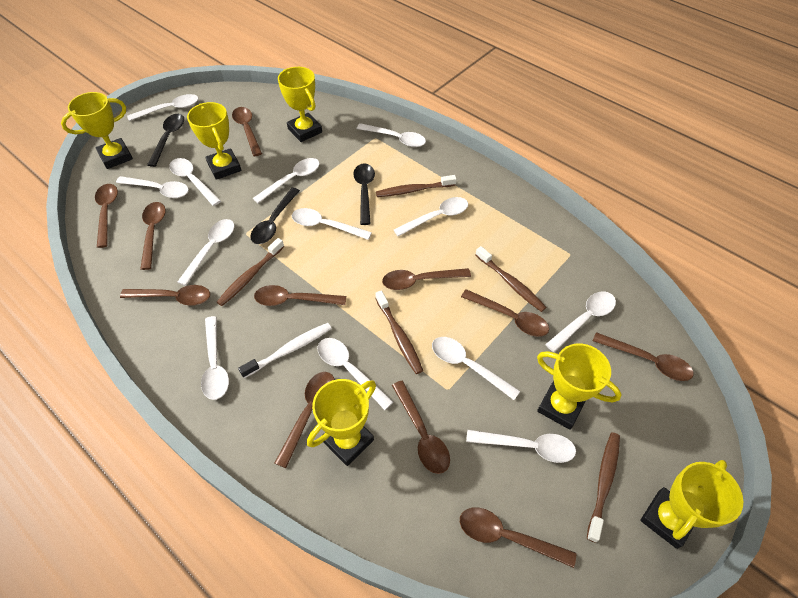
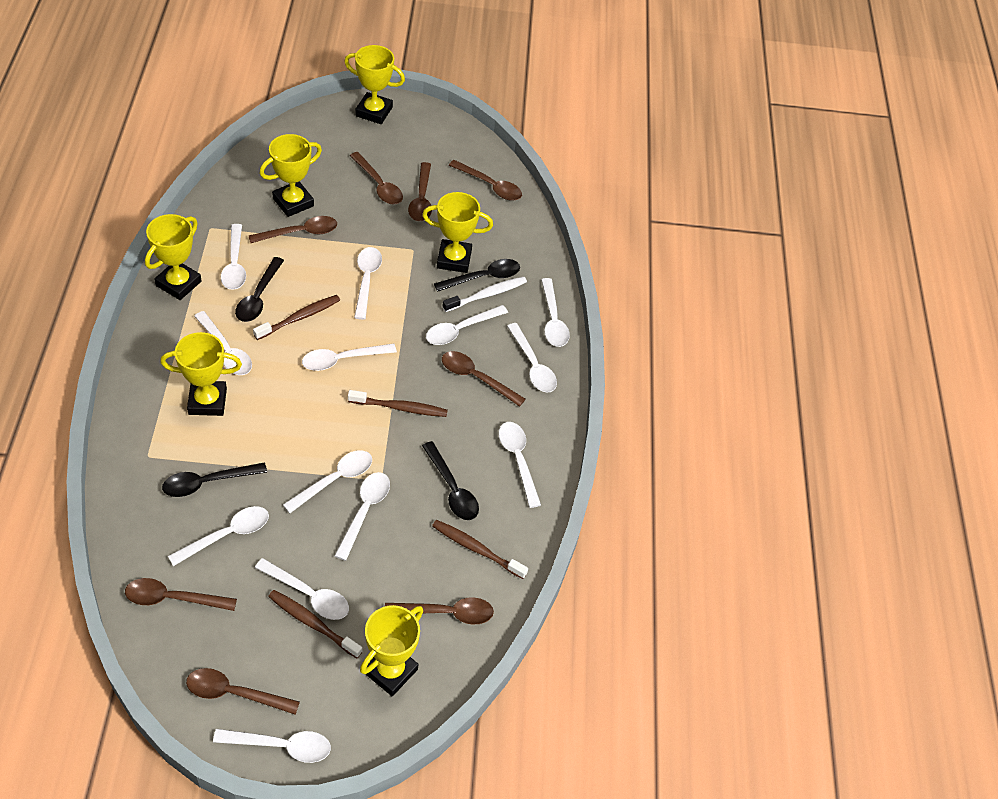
black spoon: [147,114,184,167] [250,188,300,244] [353,163,375,225] = 3 -> [162,462,267,497] [235,257,284,322] [422,441,479,520] [434,259,520,292] = 4
brown spoon: [95,184,118,248] [120,285,210,306] [140,202,166,270] [232,107,262,156] [254,285,346,306] [275,372,335,468] [382,268,471,290] [392,381,450,474] [460,508,576,568] [461,289,549,337] [593,332,693,381] = 11 -> [125,578,237,611] [186,668,300,715] [249,216,337,243] [350,152,403,204] [385,597,494,624] [408,162,432,221] [442,351,525,407] [449,160,522,201] = 8
brown toothbrush: [217,238,284,306] [375,291,423,374] [376,175,457,197] [476,246,547,312] [587,432,620,543] = 5 -> [253,295,340,340] [268,590,363,658] [348,390,448,417] [432,520,528,579] = 4

